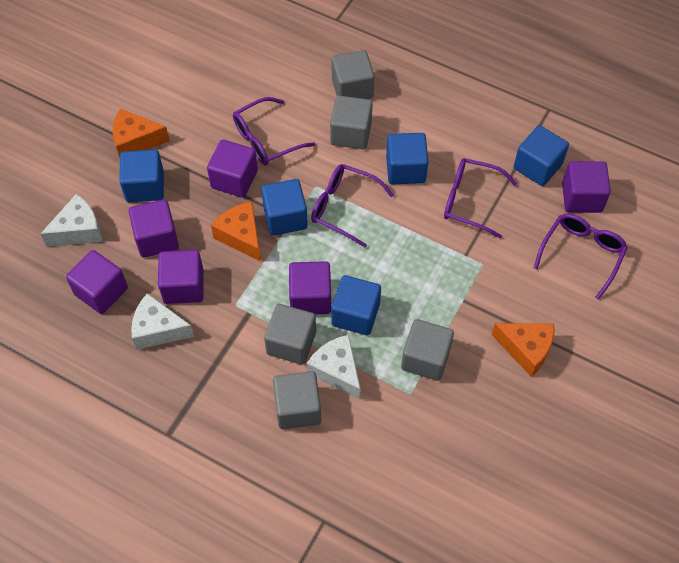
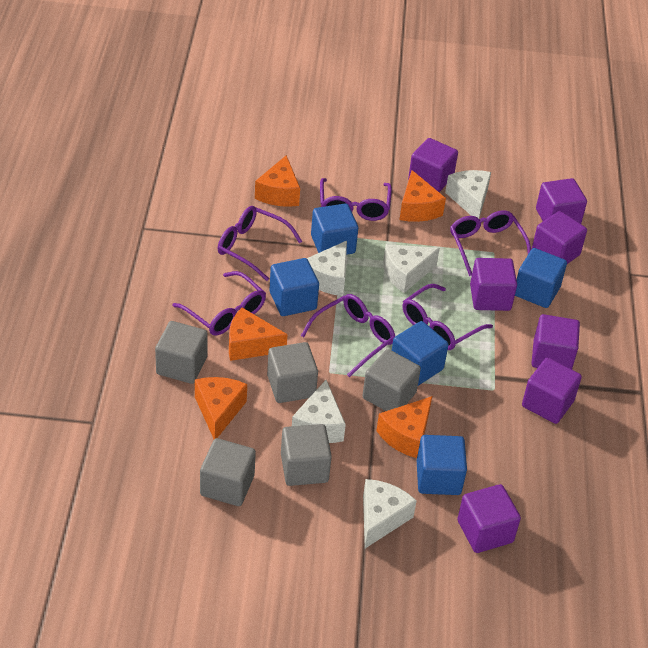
orange cheese: [113,109,170,157] [211,202,261,261] [492,323,554,377] = 3 -> [195,377,247,439] [229,308,288,361] [255,155,300,207] [376,396,432,458] [399,170,446,222] = 5
purple cube: [66,250,128,314] [129,199,179,257] [158,250,204,304] [207,140,258,198] [289,261,331,314] [562,161,611,213] = 6 -> [408,138,458,192] [457,484,521,553] [470,258,517,311] [522,357,582,424] [532,211,587,264] [532,314,580,369] [536,178,587,224] = 7
purple glasses: [233,97,316,166] [311,164,394,248] [444,158,517,238] [534,214,628,300] = 4 -> [172,271,266,336] [217,206,302,281] [301,294,395,377] [320,178,392,221] [403,284,493,350] [450,210,531,276] = 6
white cheese: [41,194,102,247] [131,293,194,350] [307,335,361,399] = 3 -> [292,380,346,443] [307,241,347,296] [363,479,417,548] [383,244,440,293] [445,170,491,218] = 5

